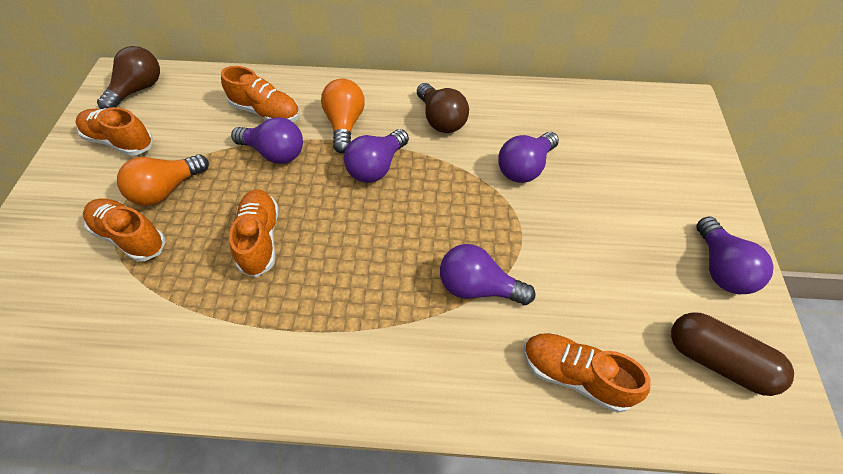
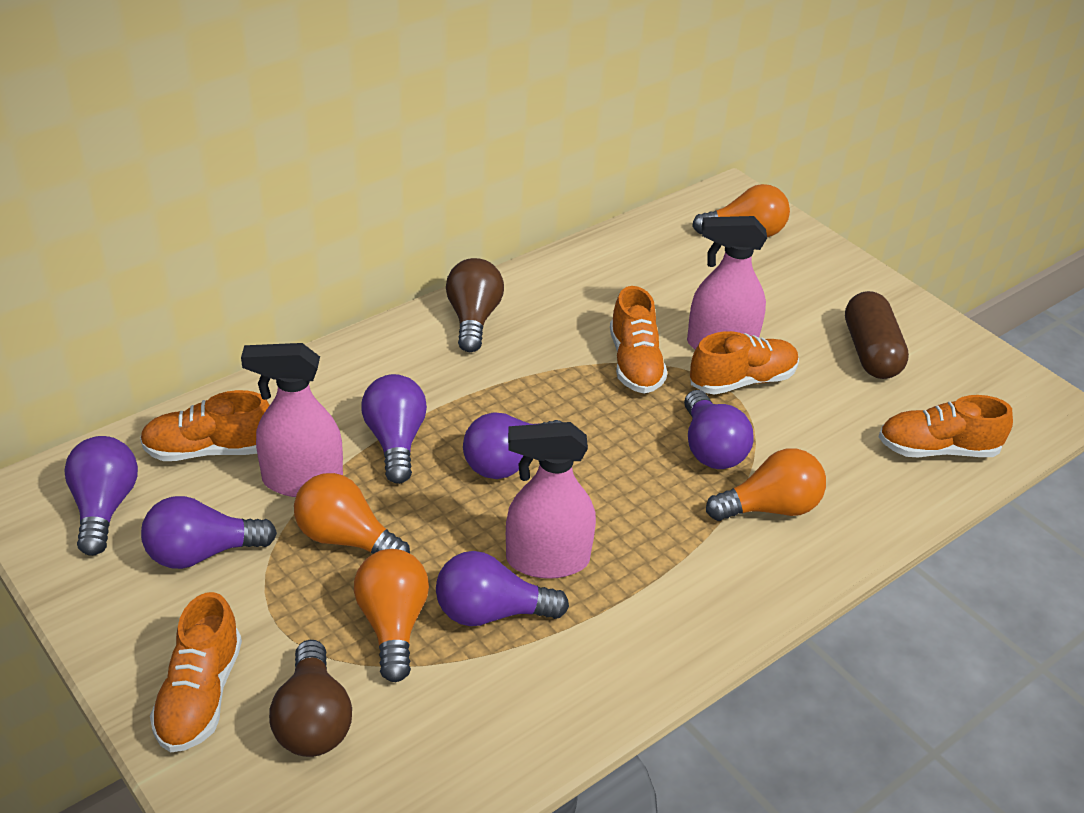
orange light bulb: [117,154,209,206] [321,79,365,153] = 2 -> [294,473,410,554] [354,549,429,682] [692,184,790,237] [706,449,826,521] = 4
pink spray bottle: none = 0 -> [241,343,343,497] [506,422,596,579] [687,216,767,350] = 3
purple light bulb: [231,117,303,164] [344,129,409,183] [440,244,535,305] [498,132,559,183] [696,216,774,294] = 5 -> [64,436,138,556] [141,496,277,569] [361,374,427,484] [436,551,569,626] [463,412,562,479] [684,390,754,469] = 6

